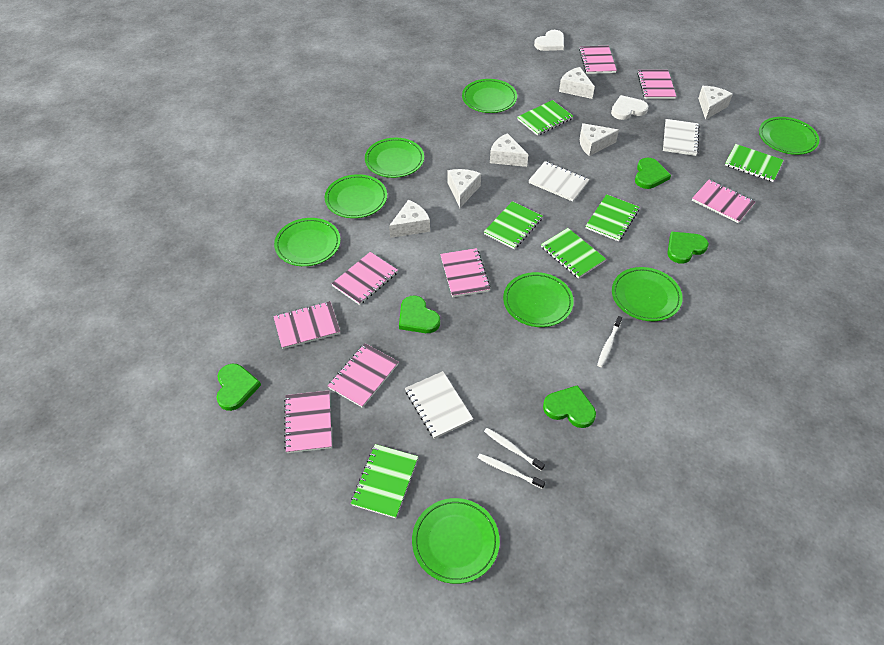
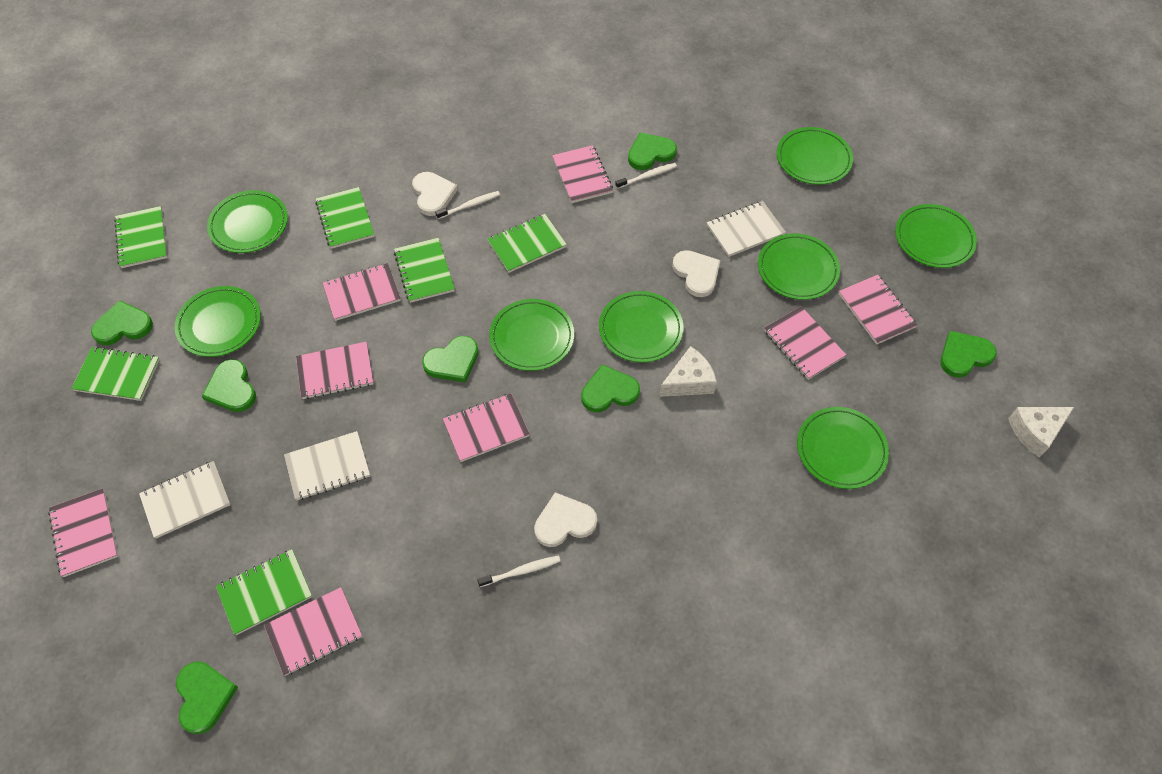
green heart: [216,364,261,411] [399,296,440,333] [543,385,596,428] [635,158,671,189] [667,232,709,264] = 5 -> [91,300,153,345] [176,661,238,734] [202,359,256,412] [422,336,479,383] [581,364,640,412] [628,133,677,170] [940,331,997,378] = 7
white cheese: [389,200,430,238] [447,169,481,208] [490,133,528,167] [559,67,595,99] [580,123,619,156] [698,86,733,120] = 6 -> [659,346,717,397] [1008,407,1074,458] = 2
white heart: [534,30,564,51] [611,95,648,120] = 2 -> [412,172,458,216] [534,492,597,547] [672,250,721,297] = 3

